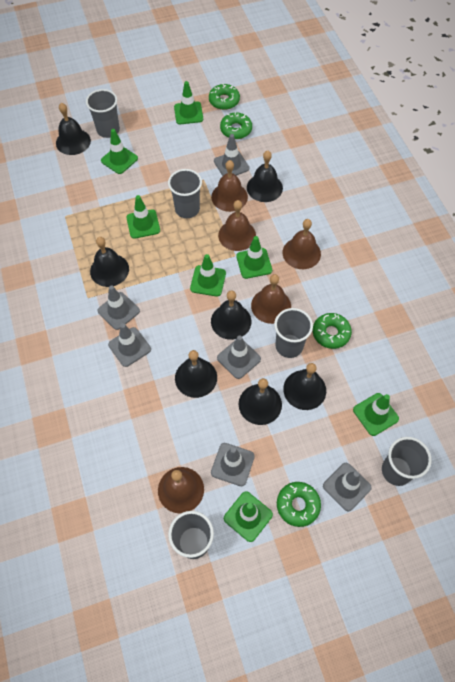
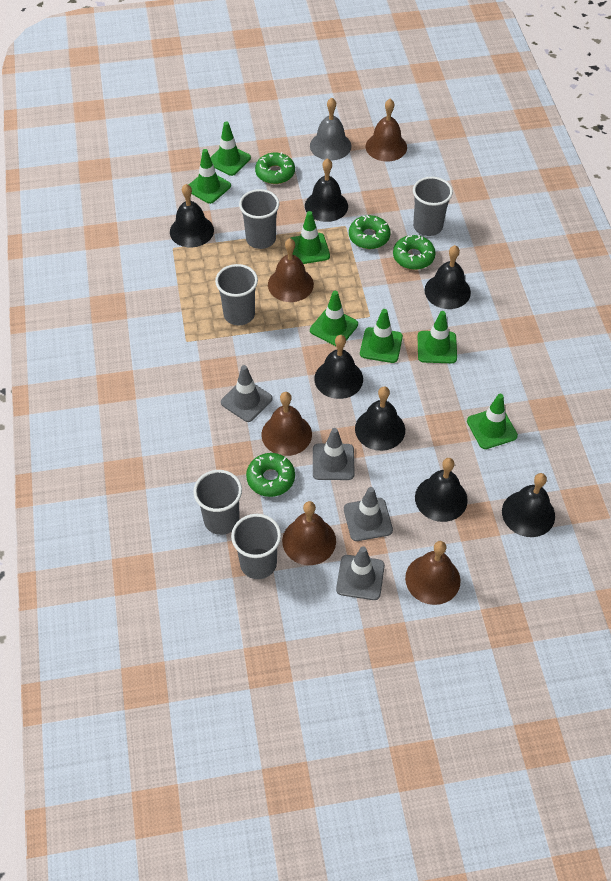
grey bell: none = 0 -> [310,98,351,160] = 1
grey traffic cone: [97,286,140,330] [108,323,151,367] [211,443,255,486] [214,134,249,176] [217,336,261,379] [323,463,372,511] = 6 -> [221,365,273,422] [313,428,355,480] [336,546,385,600] [344,487,393,541] = 4

